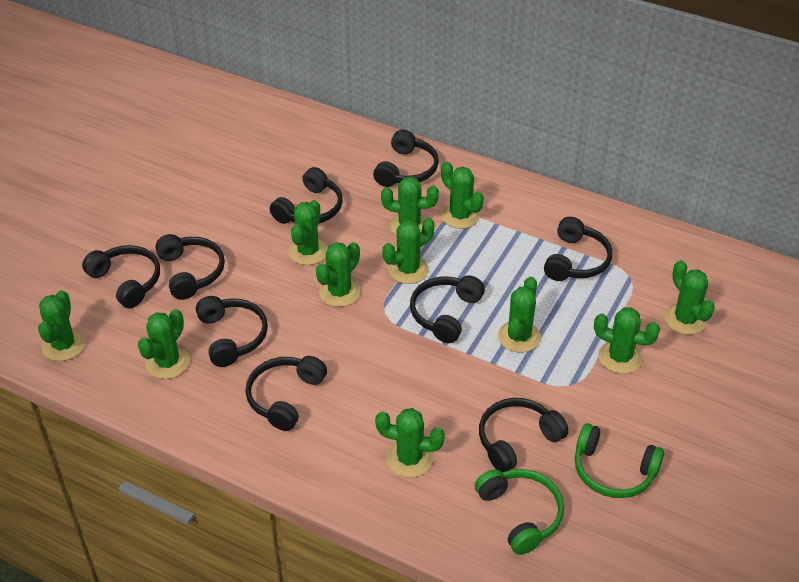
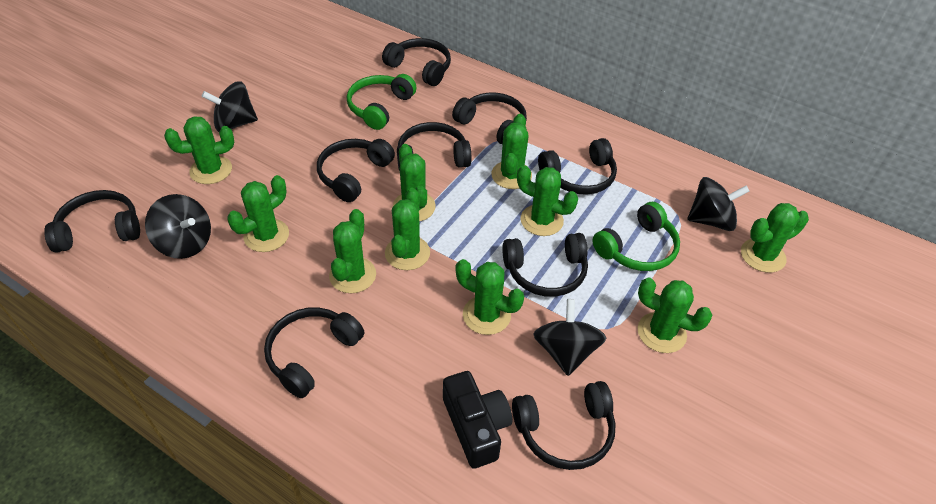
black camera: none = 0 -> [443,371,512,469] = 1
black spinning top: none = 0 -> [145,194,211,259] [202,81,258,132] [533,299,606,376] [687,177,749,231] = 4
green cactus: [38,290,86,361] [138,309,190,379] [288,200,328,265] [316,242,360,307] [375,408,445,478] [381,176,439,235] [382,218,435,284] [441,162,484,229] [498,277,541,353] [594,307,660,374] [665,260,715,335] = 11 -> [164,116,234,184] [227,175,289,252] [329,209,376,293] [385,188,430,270] [393,144,436,222] [456,259,524,335] [491,114,532,189] [517,165,578,236] [638,278,712,353] [741,203,809,273] = 10

